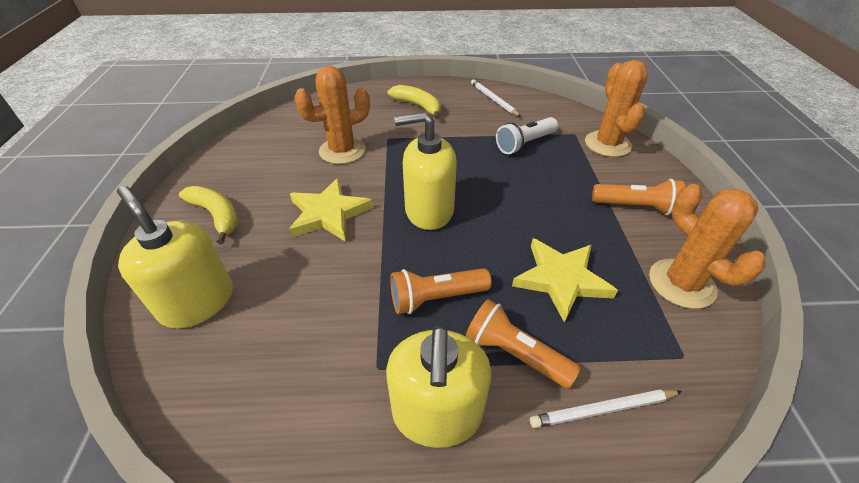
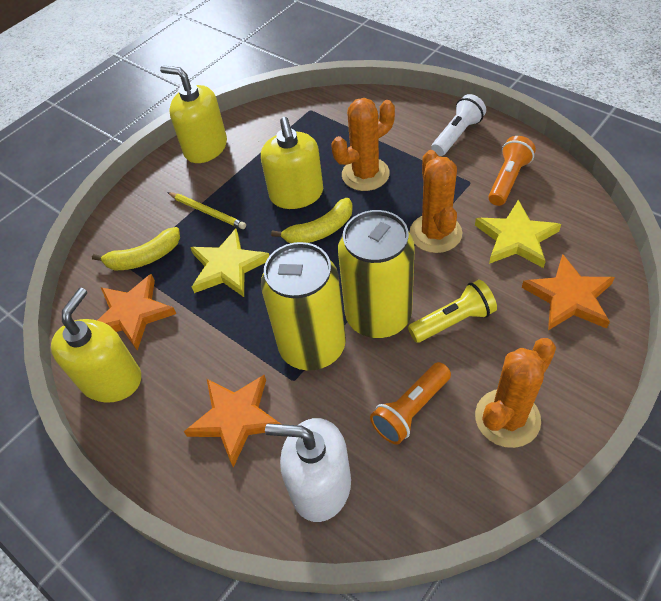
orange flashlight: [390,268,492,314] [466,299,581,388] [592,179,685,216] = 3 -> [370,362,451,445] [488,136,536,206] = 2
orange star: none = 0 -> [97,274,176,351] [184,375,281,468] [522,254,615,330] = 3
white pencil: [471,79,521,117] [530,389,682,428] = 2 -> none = 0
white soap dispenser: none = 0 -> [265,418,351,522] = 1
yellow can: none = 0 -> [261,242,346,371] [338,210,415,338] = 2
yellow flashlight: none = 0 -> [408,280,497,343] = 1
yellow pencil: none = 0 -> [167,192,246,229] = 1

